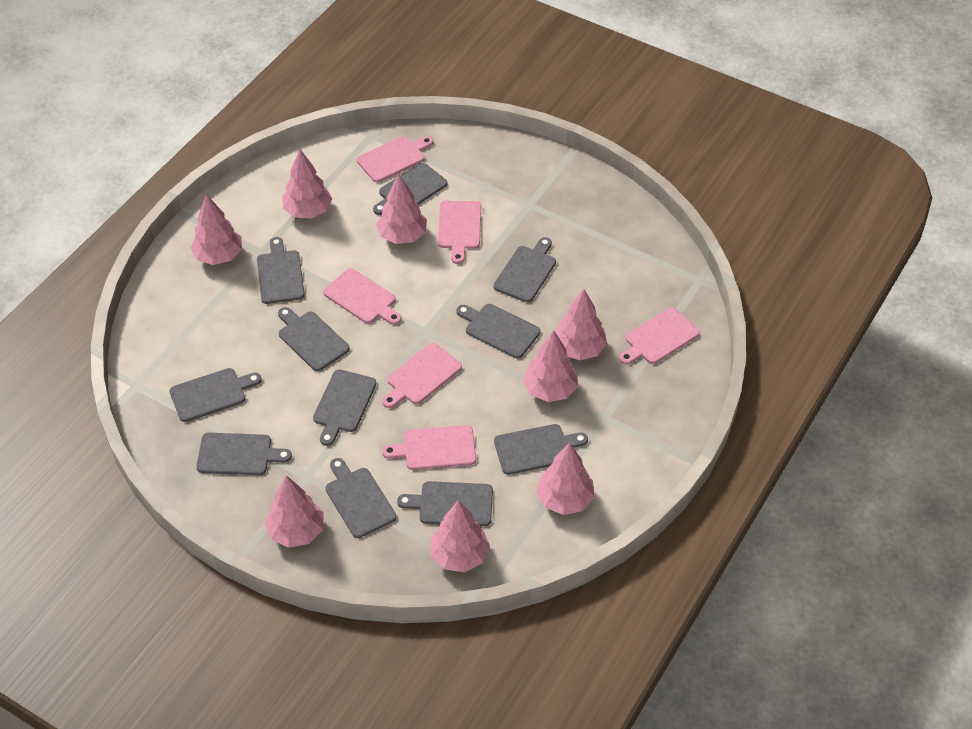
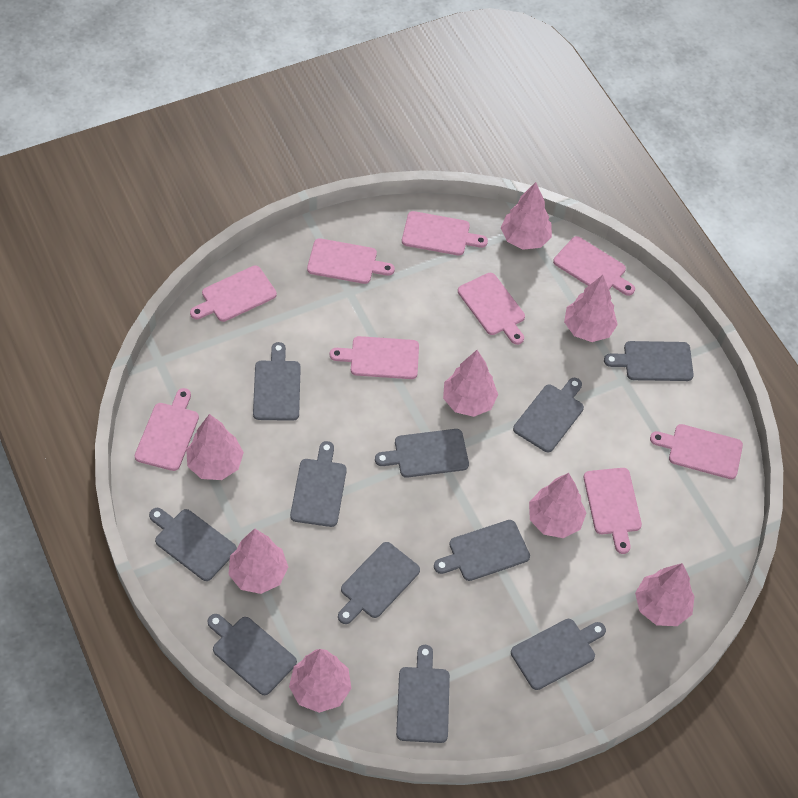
pink cutting board: [323,268,401,325] [357,136,433,182] [382,343,462,408] [382,425,476,470] [438,201,481,264] [619,307,700,365] = 6 -> [135,388,199,471] [190,265,277,322] [307,238,395,284] [330,336,419,379] [402,211,488,256] [458,273,525,345] [553,236,635,296] [584,468,642,554] [650,424,743,479] = 9

